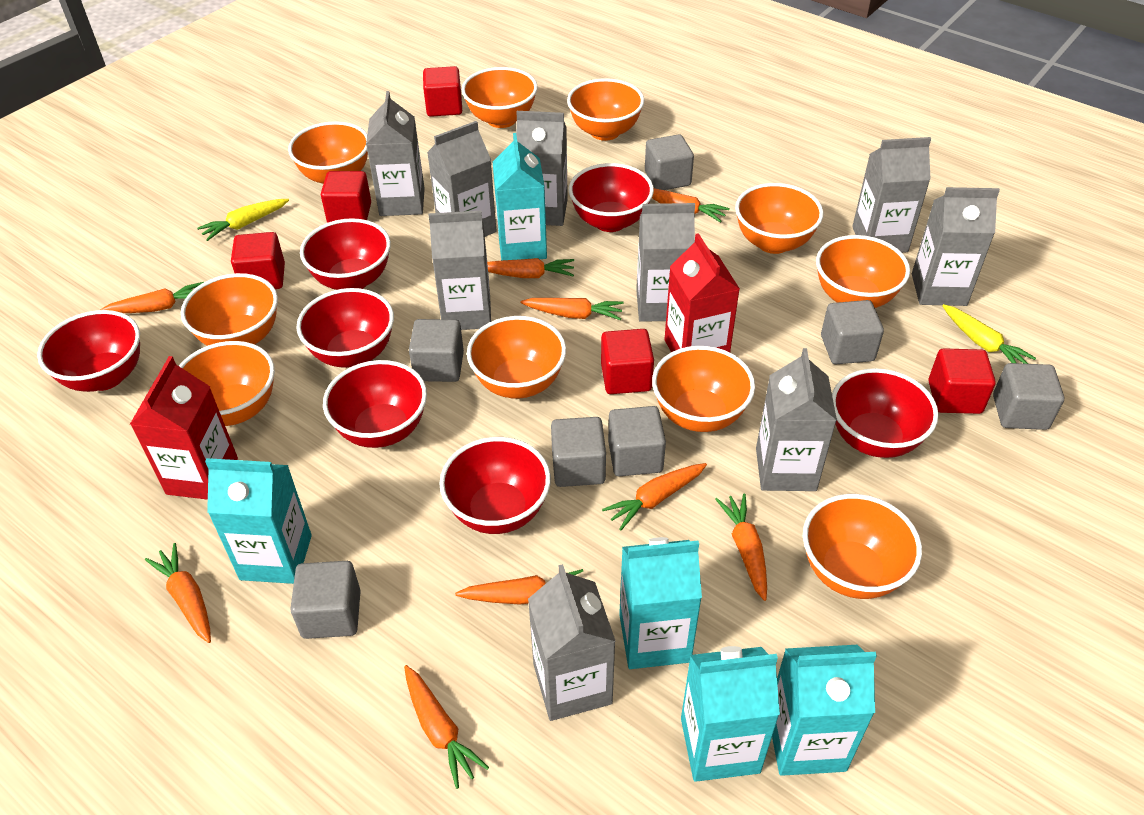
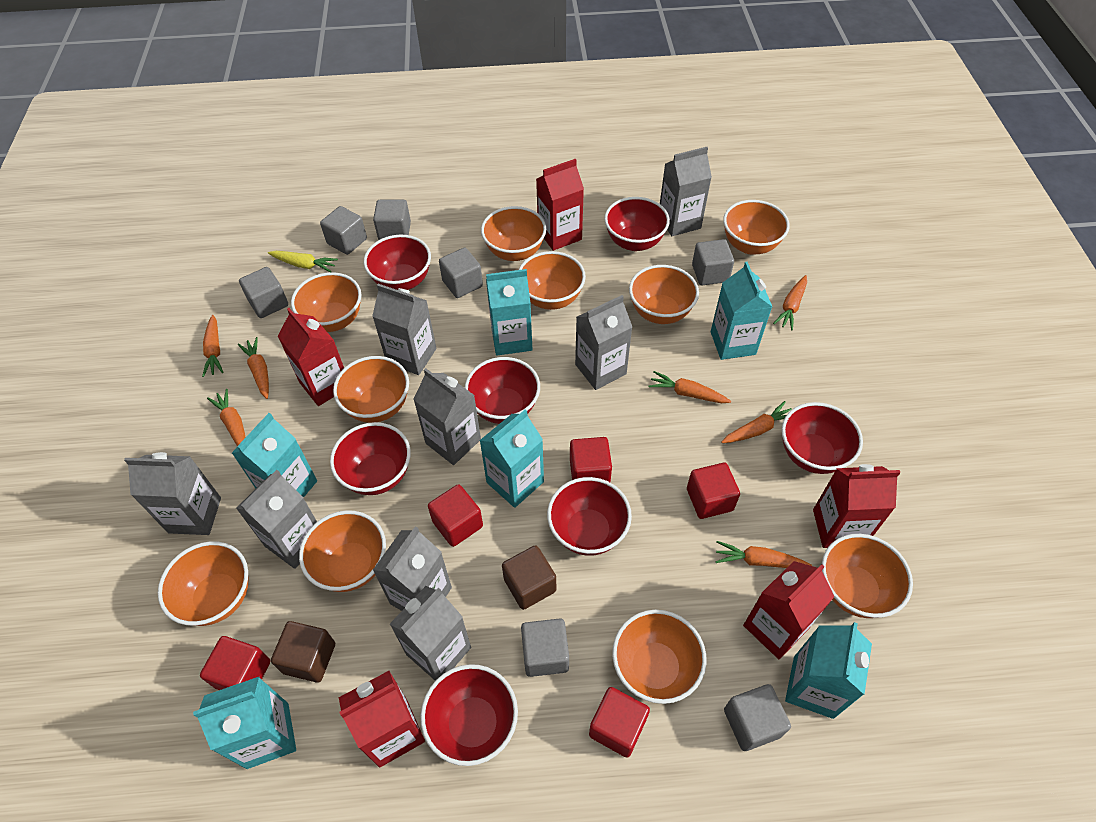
brown cube: none = 0 -> [271,621,335,682] [502,545,556,610] = 2
grey carton: [366,91,425,216] [427,121,496,237] [429,211,491,330] [516,111,568,226] [528,564,616,721] [636,203,695,322] [756,348,837,491] [852,137,931,253] [912,187,1000,306] = 9 -> [124,452,221,535] [236,470,317,569] [372,284,436,375] [373,526,452,611] [390,586,471,681] [413,368,481,465] [575,295,632,390] [660,147,712,236] = 8
orange carrot: [100,282,204,313] [145,543,211,643] [404,665,489,789] [455,569,583,604] [487,258,574,278] [521,298,623,320] [602,463,707,530] [652,188,730,223] [715,494,767,601] = 9 -> [202,315,224,377] [207,389,245,446] [238,337,269,399] [648,371,731,403] [715,541,812,568] [721,401,792,443] [773,275,807,330] = 7
red carton: [130,356,238,500] [665,233,740,352] = 2 -> [278,308,344,406] [339,671,425,768] [536,159,584,251] [743,561,834,659] [813,464,900,548] = 5
turquoise carton: [205,458,312,584] [493,133,547,261] [619,537,702,669] [681,646,780,782] [772,645,877,776] = 5 -> [193,677,296,769] [232,413,317,497] [479,409,544,508] [486,269,533,356] [711,262,772,360] [785,622,872,719] = 6
yellow carrot: [197,199,289,241] [942,304,1036,364] = 2 -> [268,251,338,272] = 1

